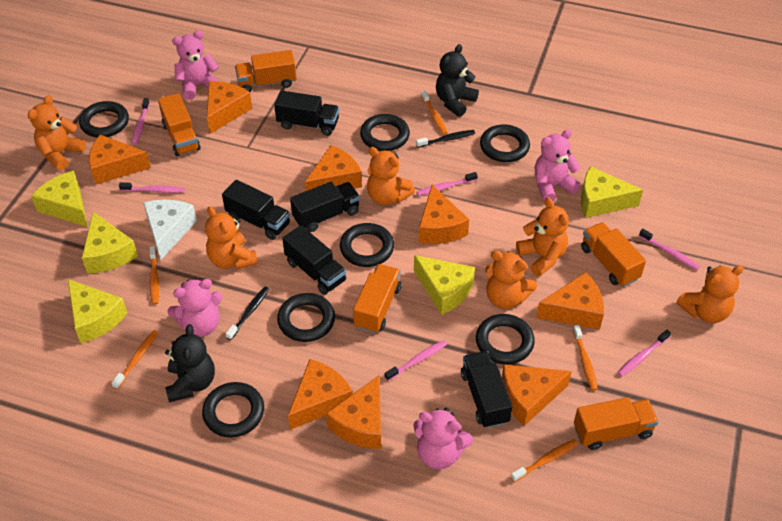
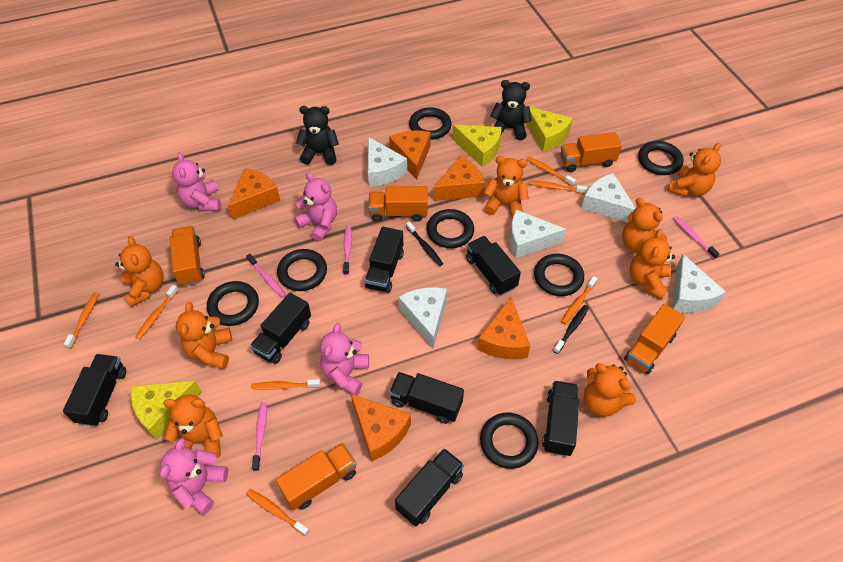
black truck: [222,180,290,240] [274,90,339,136] [282,225,346,295] [290,182,360,232] [461,351,513,428] = 5 -> [63,354,126,427] [250,293,311,364] [365,227,404,293] [389,372,464,424] [395,448,464,527] [466,236,521,295] [542,381,579,456] = 7
orange cheese: [89,135,151,185] [207,81,252,134] [288,359,353,430] [305,145,362,191] [326,375,381,449] [418,185,469,244] [502,364,572,426] [536,272,604,330] = 8 -> [228,168,280,220] [351,394,411,461] [389,131,431,180] [433,156,485,201] [477,297,530,359] = 5
orange teddy bear: [28,95,86,170] [205,206,258,270] [367,147,415,205] [485,251,537,309] [516,197,569,276] [676,265,744,323] = 6 -> [115,236,164,307] [163,394,223,458] [176,302,232,369] [484,156,529,218] [584,363,636,417] [622,198,667,252] [630,229,675,300] [667,143,721,197] = 8
orange toothbrush: [112,330,158,389] [150,246,159,305] [421,91,447,135] [511,439,578,482] [573,325,598,391] = 5 -> [64,292,99,348] [135,285,178,339] [246,489,309,536] [251,379,321,390] [527,157,576,186] [529,181,587,194] [561,276,598,324] = 7
pink toothbrush: [119,182,185,193] [132,98,150,145] [385,340,447,381] [416,172,478,196] [617,330,671,377] [639,229,700,270] = 6 -> [246,254,286,298] [252,402,267,471] [343,225,352,275] [673,216,720,259] = 4
white cheese: [143,200,197,260] = 1 -> [368,137,407,187] [398,287,447,348] [510,210,566,259] [581,173,635,223] [672,254,726,313] = 5
yellow cheese: [31,171,88,227] [68,279,128,343] [82,212,138,273] [414,255,475,315] [581,166,643,218] = 5 -> [131,381,202,440] [453,125,502,167] [526,107,573,152] = 3

